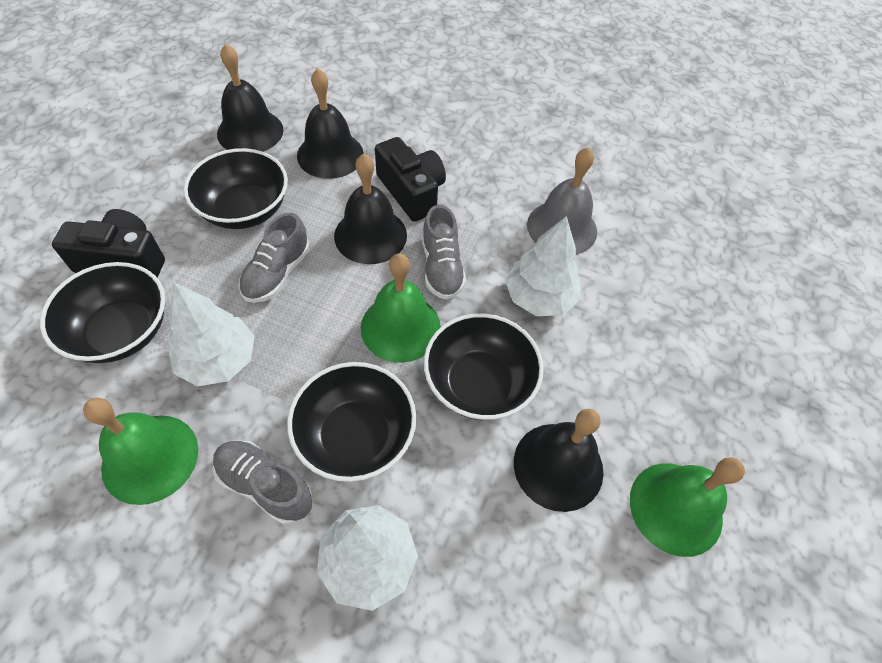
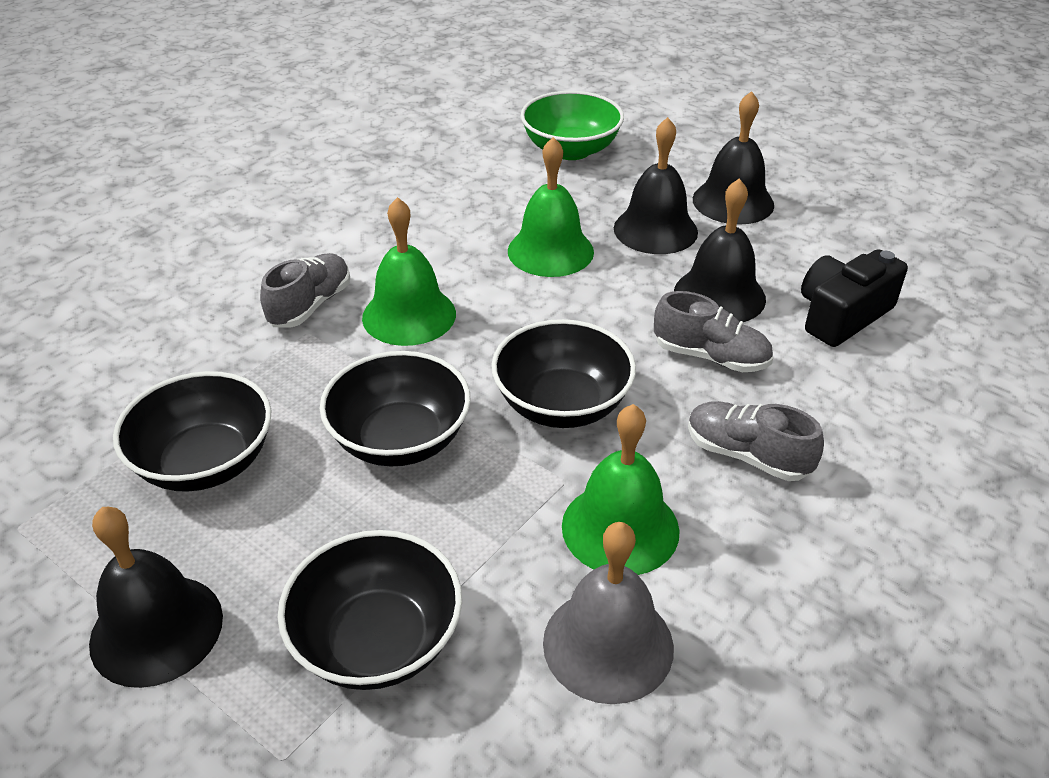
black camera: [52,209,165,278] [375,137,446,222] = 2 -> [801,249,908,347] = 1
green bowl: none = 0 -> [521,91,624,160] = 1
white tree: [168,283,255,386] [317,505,418,611] [505,216,580,316] = 3 -> none = 0

